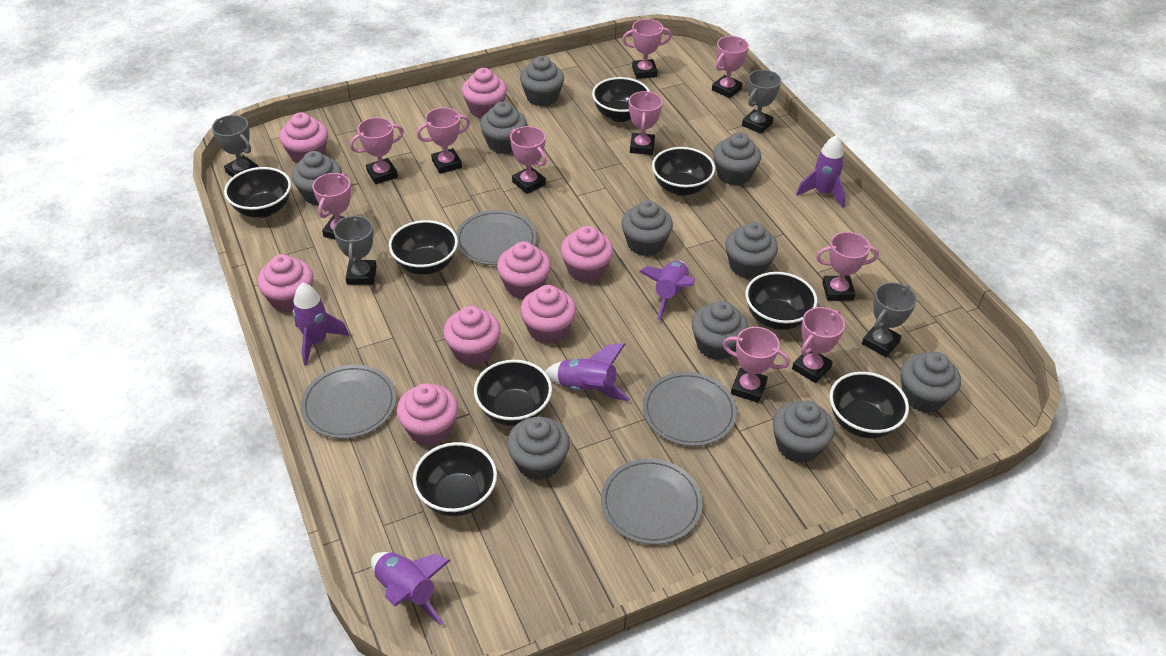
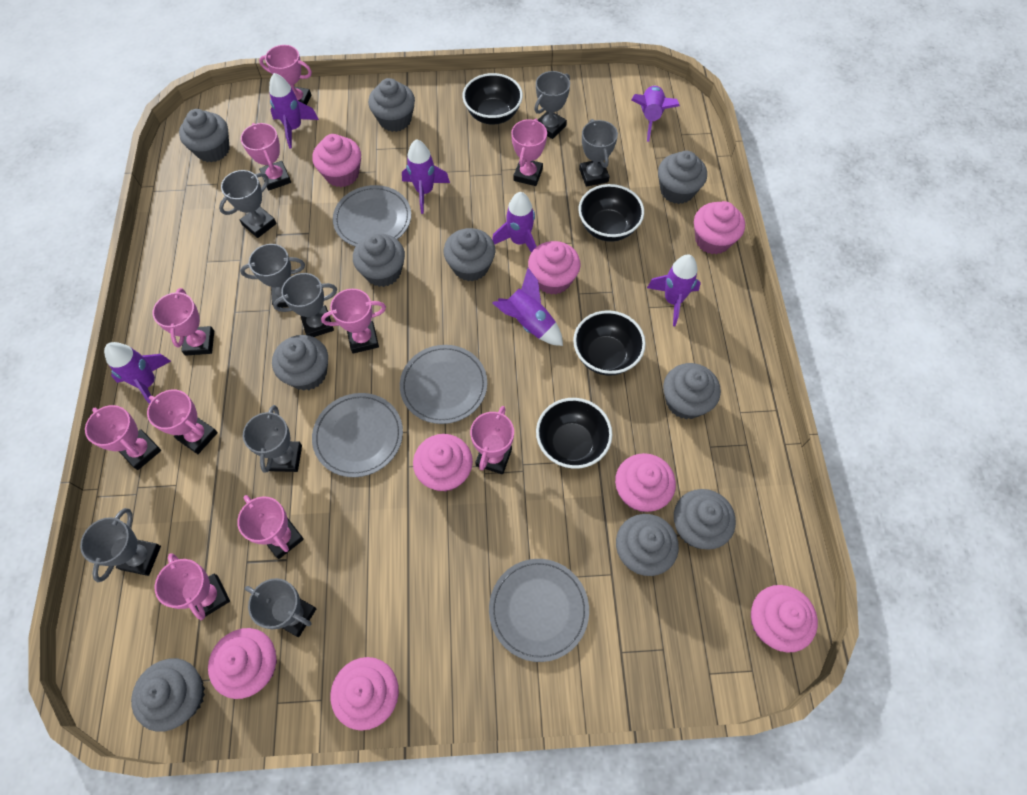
black bowl: [224,167,291,218] [389,220,458,275] [413,442,497,516] [474,360,552,426] [592,77,650,122] [652,147,715,196] [745,272,817,330] [830,372,909,438] = 8 -> [462,73,523,125] [536,398,612,469] [573,310,646,376] [579,184,644,242] = 4
grey trophy: [212,115,258,177] [333,215,377,285] [742,70,781,134] [862,282,917,357] = 4 -> [80,508,161,582] [219,170,277,238] [240,244,305,308] [243,405,302,473] [245,578,317,637] [273,273,337,337] [534,71,570,139] [579,119,618,187] = 8
purple rocket: [292,282,349,366] [371,552,451,625] [545,343,630,401] [639,261,695,321] [796,135,846,208] = 5 -> [104,342,171,404] [269,73,319,149] [402,139,450,214] [492,192,537,253] [492,268,563,346] [632,86,680,142] [647,254,701,326] = 7

